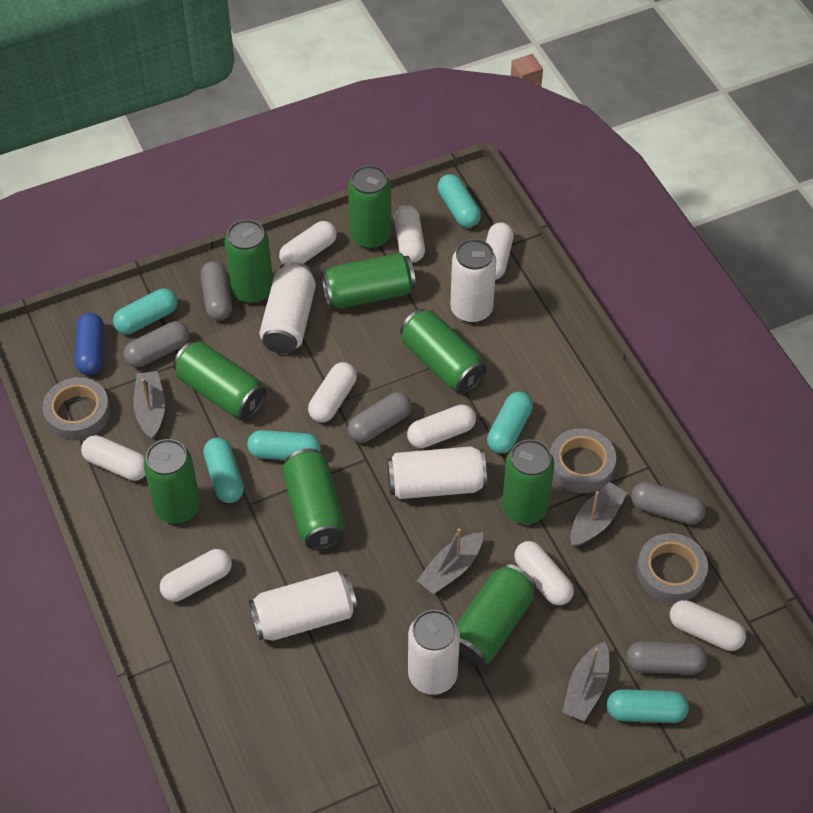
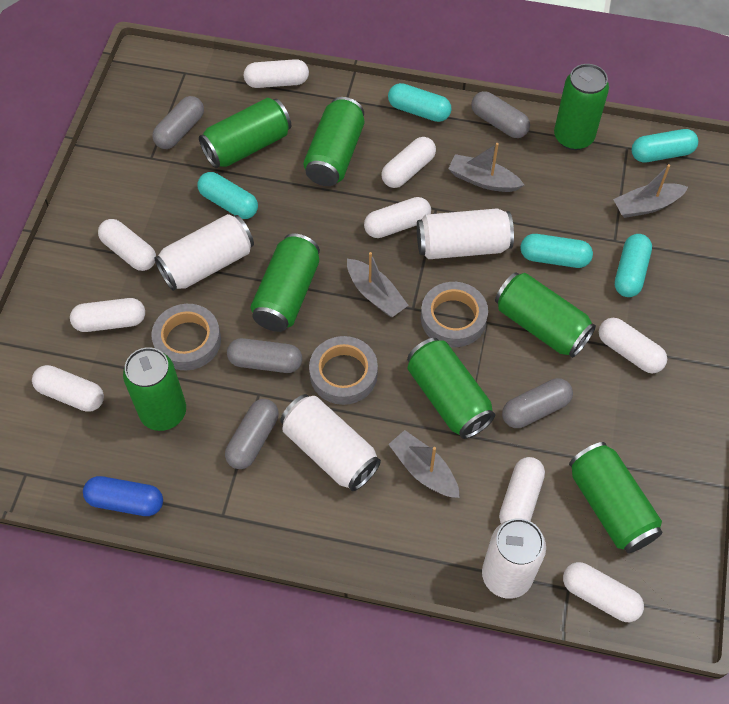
green can: [144,439,200,524] [173,341,266,419] [225,219,273,304] [282,448,345,550] [321,253,416,309] [348,165,392,249] [400,309,487,394] [457,564,536,667] [502,439,554,524] = 9 -> [123,347,186,431] [199,98,291,168] [251,234,320,332] [303,97,364,186] [407,338,495,439] [495,272,596,358] [554,64,609,150] [569,442,662,553] = 8
turquoise capsule: [113,289,178,334] [203,438,244,503] [247,430,321,460] [438,174,481,228] [487,392,533,454] [607,689,689,723] = 6 -> [197,172,258,219] [388,83,451,122] [521,234,593,268] [615,234,652,297] [632,129,698,162] = 5
white can: [249,571,358,641] [259,262,316,354] [387,446,487,499] [408,610,460,695] [450,239,497,323] = 5 -> [154,214,254,291] [280,394,381,491] [417,208,514,259] [482,518,546,599] = 4

